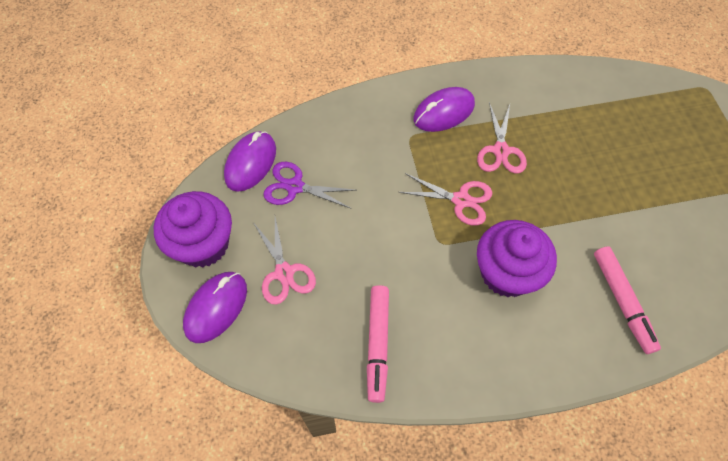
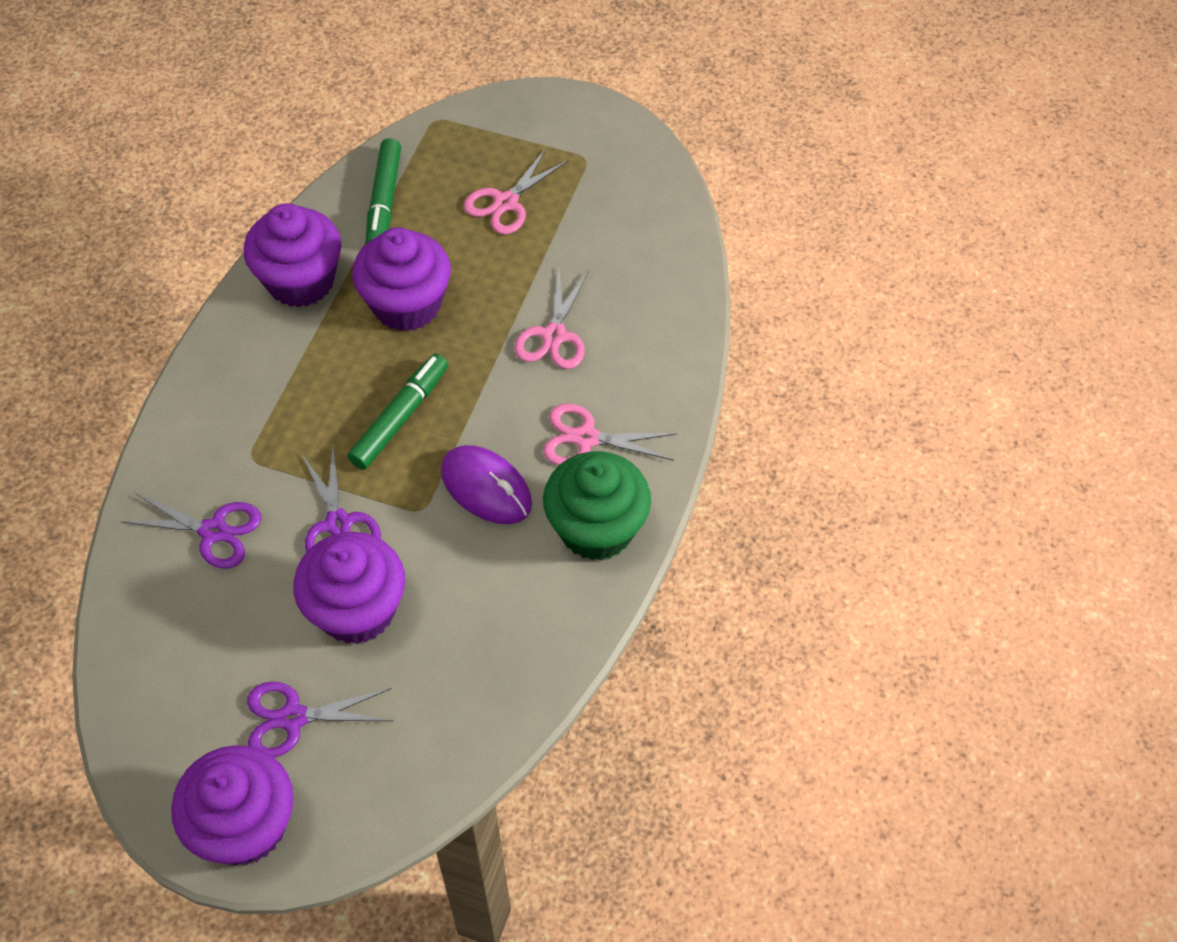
green cupcake: none = 0 -> [543,451,651,561] = 1
green marker: none = 0 -> [347,354,448,470] [365,138,401,244] = 2
pink marker: [367,285,389,403] [594,246,661,354] = 2 -> none = 0
purple cupcake: [154,191,232,268] [477,220,557,297] = 2 -> [171,745,294,865] [244,203,341,307] [293,532,405,644] [352,227,451,332] = 4
purple mouse: [183,272,247,343] [224,131,276,192] [413,87,475,132] = 3 -> [441,445,532,524] = 1
purple scissors: [263,162,355,209] = 1 -> [121,493,262,569] [247,682,394,758] [301,447,381,553] = 3

